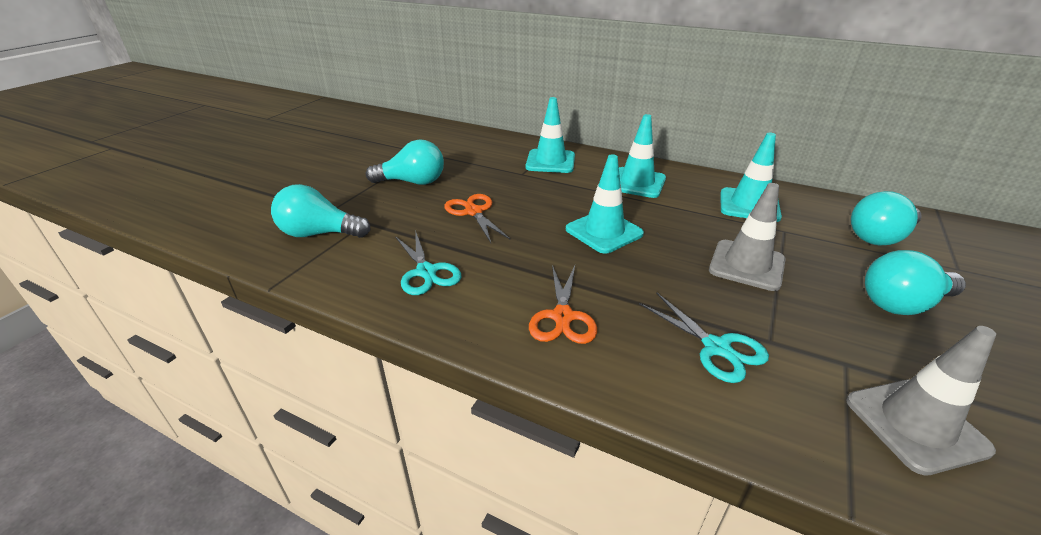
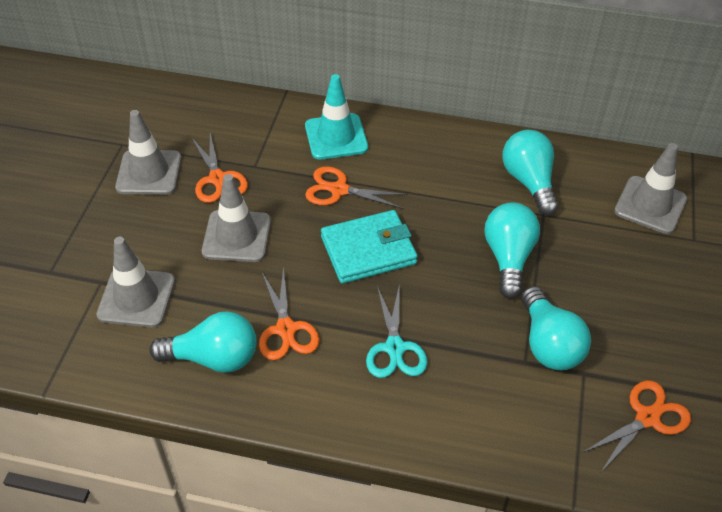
grey traffic cone: [709,183,786,291] [846,326,996,476] = 2 -> [96,237,175,327] [115,110,181,195] [202,174,271,262] [614,143,687,234] = 4
orange scissors: [444,194,511,243] [529,265,597,344] = 2 -> [191,133,248,203] [259,266,319,360] [305,166,408,209] [582,381,691,472] = 4
turquoise scissors: [395,230,461,295] [639,292,769,383] = 2 -> [366,283,428,378] = 1
turquoise traffic cone: [526,97,575,173] [566,154,644,254] [619,114,666,198] [721,133,782,222] = 4 -> [305,74,368,160] = 1
turquoise wallet: none = 0 -> [321,210,418,284] = 1

